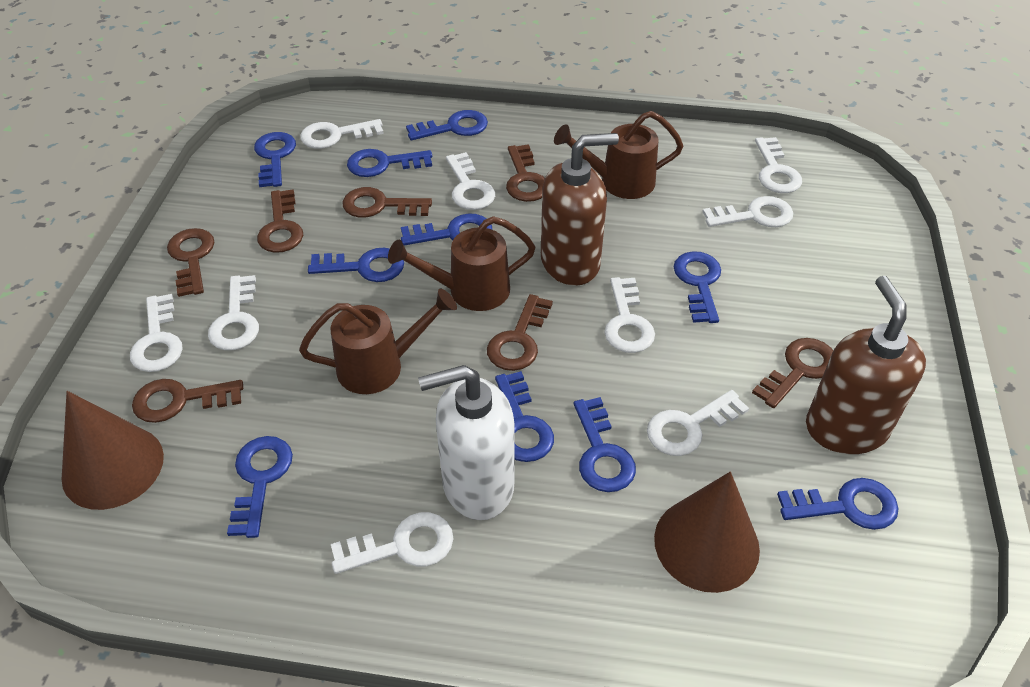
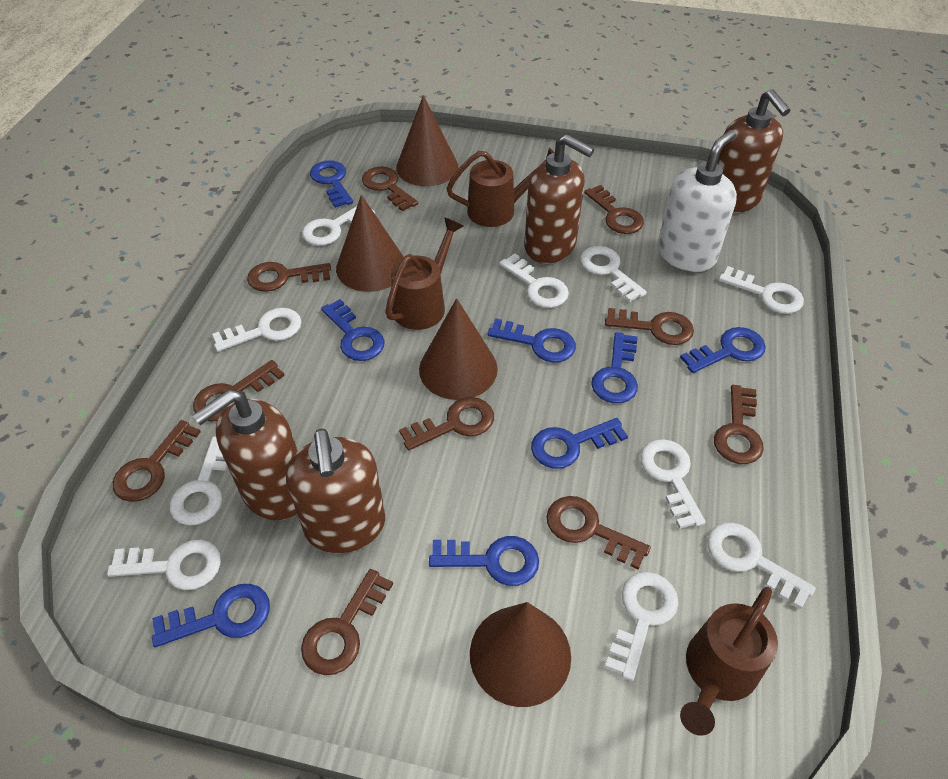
blue key: [227,436,293,538] [254,132,296,187] [308,248,404,282] [347,149,432,177] [401,213,492,245] [406,110,488,141] [495,371,554,462] [574,397,636,492] [674,251,721,323] [777,478,899,530] = 10 -> [152,584,270,647] [310,161,353,208] [321,299,385,361] [429,536,539,586] [488,318,576,362] [531,418,628,469] [591,332,638,403] [680,327,766,373] = 8
brown cone: [62,391,164,510] [654,472,760,593] = 2 -> [336,195,404,292] [396,95,458,186] [419,298,498,400] [470,602,571,707] = 4
brown key: [132,379,243,423] [167,228,214,297] [257,189,303,253] [342,187,432,218] [487,294,553,371] [506,144,545,202] [752,338,833,408] = 7 -> [113,420,201,502] [193,360,285,422] [247,262,331,292] [301,569,393,675] [362,166,418,211] [399,397,494,450] [546,496,651,569] [584,185,644,234] [605,308,694,345] [714,385,764,464] = 10
brown soap dispenser: [541,133,619,286] [806,276,926,454] = 2 -> [192,389,298,520] [286,429,385,553] [524,134,594,263] [717,89,791,213] = 4
white key: [130,294,183,372] [208,275,259,350] [300,119,384,149] [331,512,453,574] [446,152,495,210] [605,277,655,353] [647,390,749,456] [702,196,793,227] [755,137,802,193] = 9 -> [107,540,221,590] [170,437,227,525] [212,308,302,352] [302,206,375,246] [499,254,569,308] [580,246,647,302] [605,572,678,681] [640,439,706,529] [707,523,816,609] [719,266,804,314] = 10

